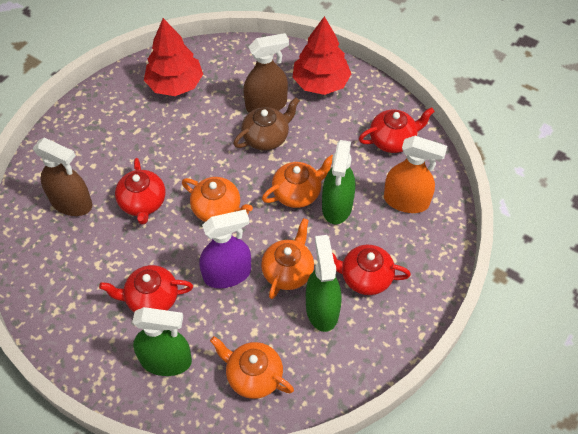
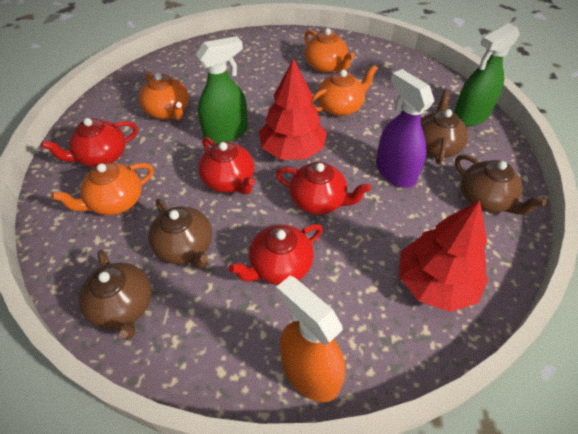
brown spray bottle: [33,137,93,216] [243,33,289,112] = 2 -> none = 0
brown teapot: [233,97,300,151] = 1 -> [78,250,151,340] [148,199,212,269] [421,91,468,165] [455,154,546,215] = 4
green spray bottle: [132,307,192,376] [306,235,342,332] [322,140,355,224] = 3 -> [196,36,248,144] [454,23,520,126] = 2

